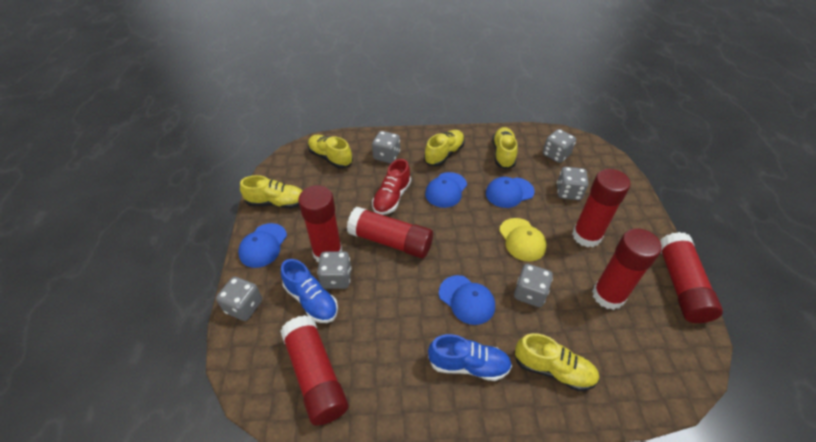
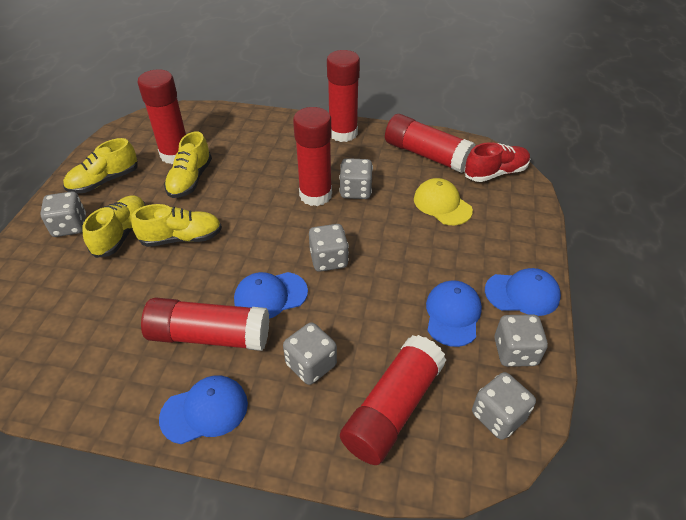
blue shoe: [281,259,338,323] [428,334,512,381] = 2 -> none = 0
yellow shoe: [240,175,303,208] [308,135,353,169] [424,130,465,166] [492,127,518,169] [514,333,600,391] = 5 -> [63,138,138,194] [82,195,146,258] [131,204,222,247] [164,131,212,198] = 4

